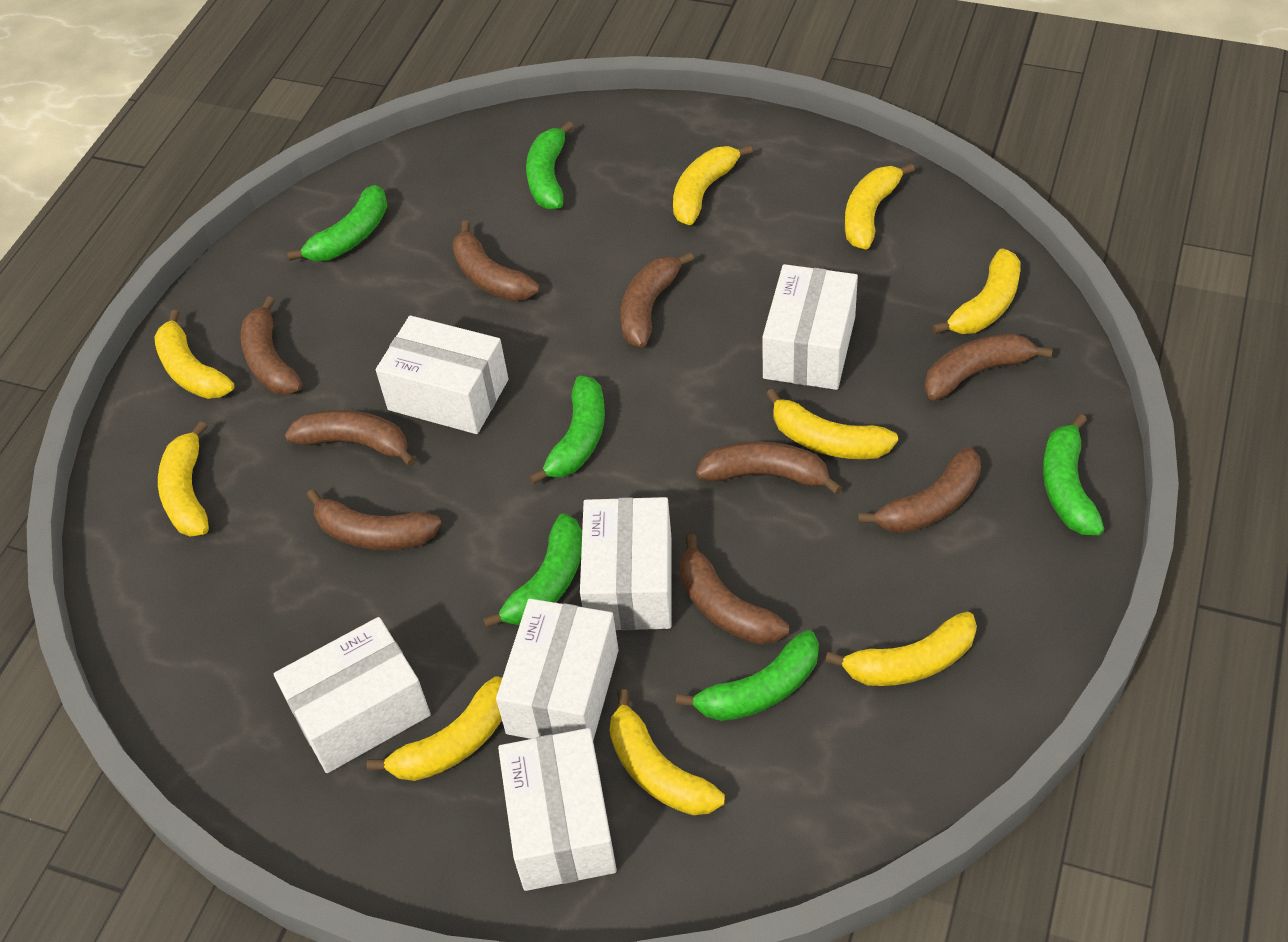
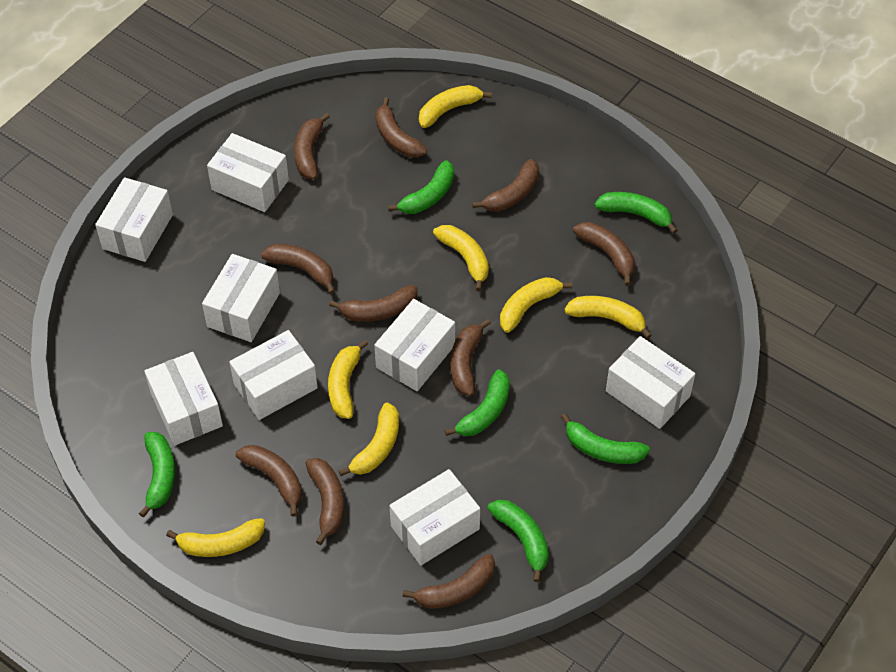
brown banana: [241,296,302,395] [285,410,416,466] [306,489,442,550] [452,221,539,301] [621,252,694,348] [680,534,789,644] [696,442,842,495] [858,447,981,533] [924,333,1053,400] = 9 -> [236,445,302,517] [261,244,335,294] [294,113,330,179] [306,458,344,545] [329,285,417,322] [376,97,427,158] [403,554,495,609] [450,319,491,396] [472,159,539,212] [573,222,635,286] = 10
white box: [274,617,431,773] [376,316,508,434] [496,599,619,740] [498,728,617,891] [580,497,671,630] [762,264,858,390] = 6 -> [95,177,173,262] [145,352,223,445] [202,254,280,342] [207,133,289,212] [229,330,318,420] [374,299,455,391] [390,469,480,565] [606,336,695,429] = 8
yellow banana: [154,310,235,399] [158,421,209,537] [366,677,502,781] [609,689,725,815] [673,145,753,225] [766,389,898,459] [825,611,977,686] [845,163,915,249] [932,248,1020,334] = 9 -> [166,518,265,557] [328,340,368,419] [339,402,399,476] [419,85,492,128] [433,225,489,291] [500,277,572,333] [564,296,652,339] = 7

